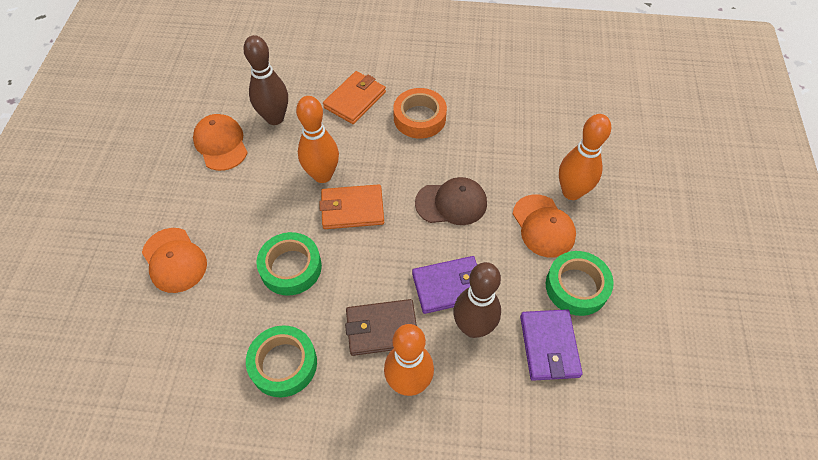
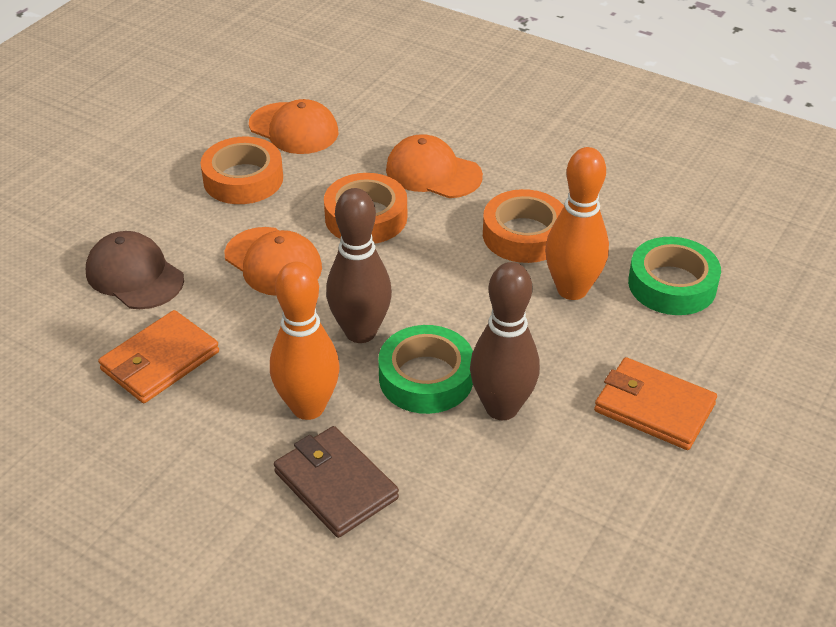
green tape: [246,325,317,397] [257,232,322,296] [546,251,614,316] = 3 -> [378,325,473,414] [628,237,721,315] = 2
orange bowling pin: [296,96,339,183] [384,324,434,396] [559,114,611,200] = 3 -> [270,262,340,420] [545,147,609,300] = 2
orange tape: [393,88,447,139] = 1 -> [200,137,283,204] [324,173,407,243] [483,189,564,263] = 3
purple wallet: [412,256,477,314] [520,309,583,381] = 2 -> none = 0

